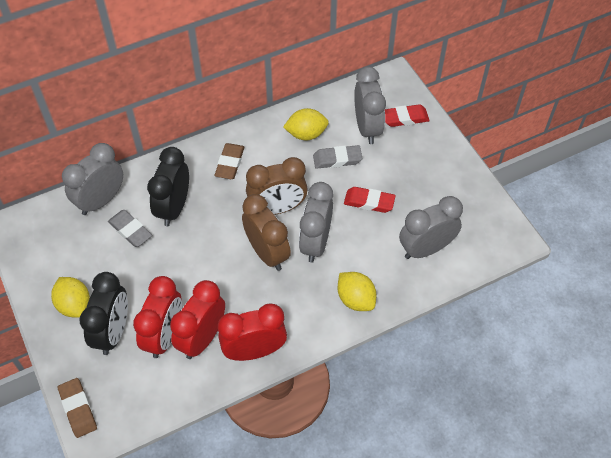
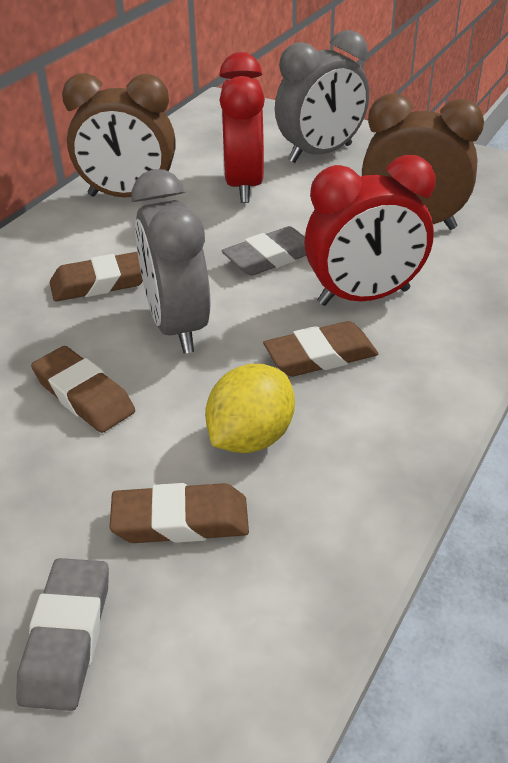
black clock: [80,272,128,355] [147,147,189,226] = 2 -> none = 0
brown eraser: [58,378,97,438] [215,143,244,179] = 2 -> [31,346,135,433] [50,252,143,301] [110,483,249,543] [263,321,378,377] = 4
grey clock: [62,143,123,215] [299,182,333,263] [354,66,386,144] [399,196,463,259] = 4 -> [132,169,210,354] [275,30,369,163] = 2
red clock: [133,276,182,358] [170,280,225,359] [218,303,287,361] = 3 -> [219,52,265,203] [304,155,436,306] = 2
red eraser: [344,187,396,213] [385,104,430,127] = 2 -> none = 0
yellow lemon: [51,277,90,318] [283,108,329,140] [338,272,376,311] = 3 -> [205,364,295,453] = 1

